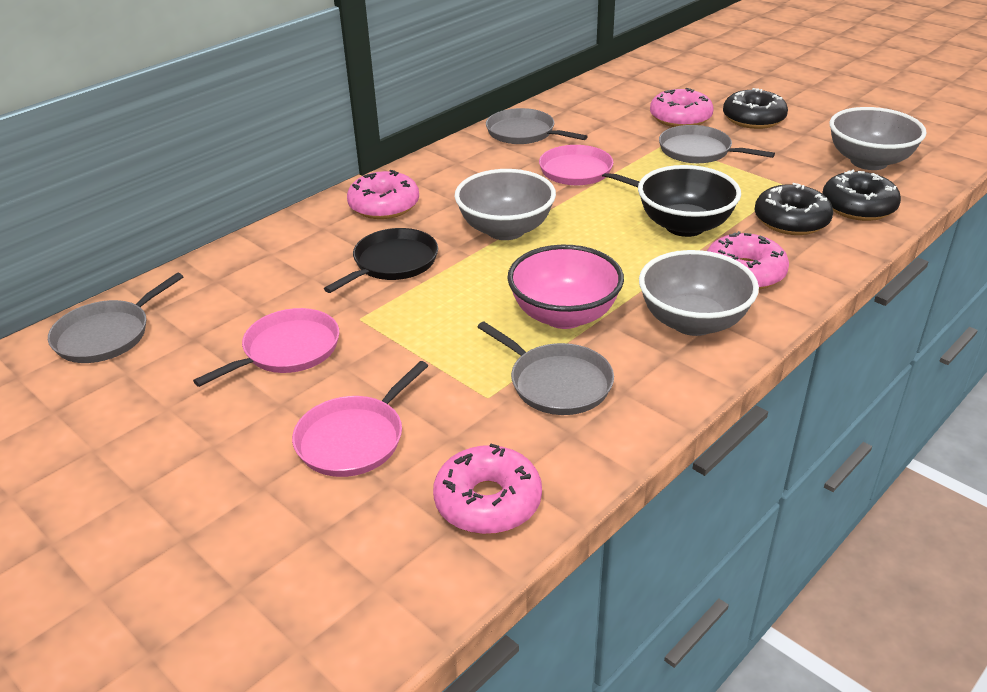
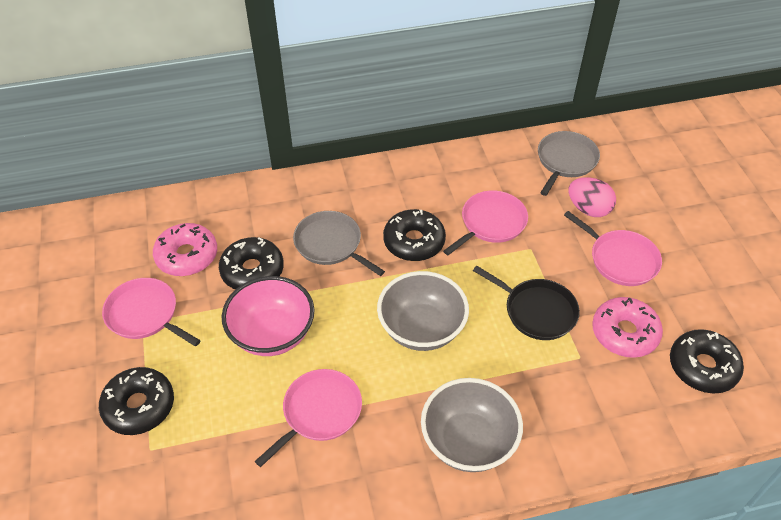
black bowl: [638,165,741,237] = 1 -> none = 0
black donut: [723,88,788,129] [755,183,833,235] [822,169,901,221] = 3 -> [99,367,174,435] [219,237,284,289] [383,209,446,261] [670,329,744,393] = 4
grey bowl: [455,169,556,240] [639,250,759,336] [829,107,927,170] = 3 -> [377,271,469,351] [421,378,523,472] = 2
grey pan: [48,273,183,363] [478,322,614,415] [486,108,588,144] [659,125,775,163] = 4 -> [293,211,385,276] [538,131,600,196] = 2
pink donut: [347,170,419,219] [433,444,542,534] [650,88,713,127] [707,231,789,290] = 4 -> [153,223,217,276] [592,297,663,358] = 2
pink egg: none = 0 -> [569,177,616,217] = 1
pink pan: [193,308,340,387] [292,361,428,477] [539,145,640,187] = 3 -> [102,278,201,346] [255,369,362,467] [443,190,528,255] [564,211,662,286] = 4

